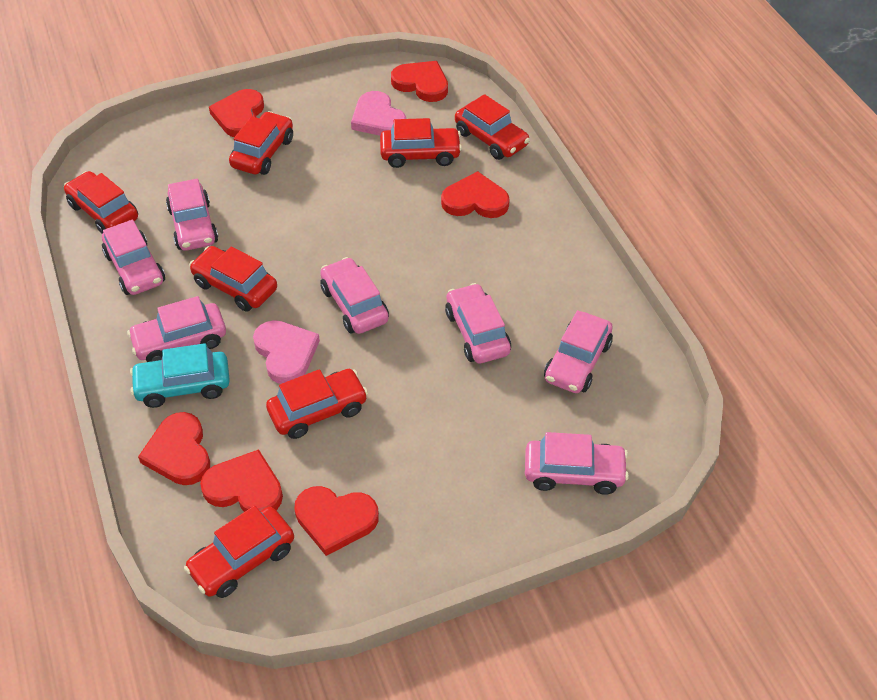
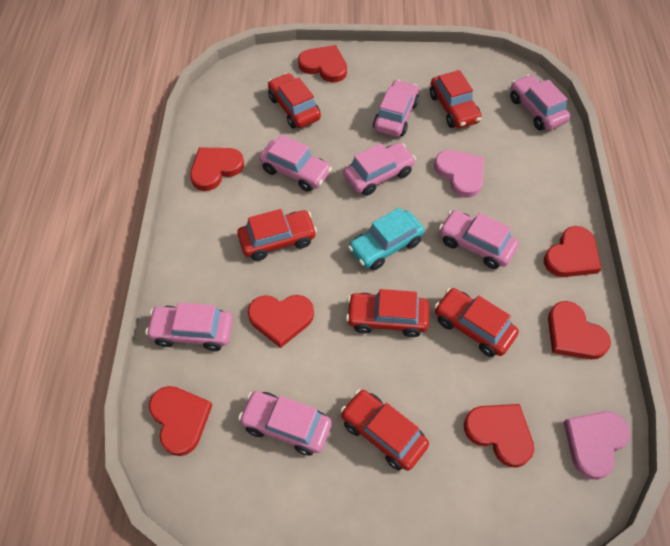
red car: [64,171,138,234] [184,506,294,598] [189,246,277,312] [229,111,293,175] [266,369,368,439] [380,118,462,168] [455,94,530,160] = 7 -> [237,209,317,261] [268,73,321,129] [340,389,429,471] [346,289,429,337] [430,70,482,128] [434,288,519,357] = 6
red heart: [138,412,210,485] [200,449,283,512] [209,89,264,137] [294,486,379,556] [391,61,448,102] [441,171,510,218] = 6 -> [149,386,212,456] [190,148,244,191] [248,295,314,348] [298,45,347,83] [464,404,534,468] [544,226,601,277] [548,301,611,359] = 7

